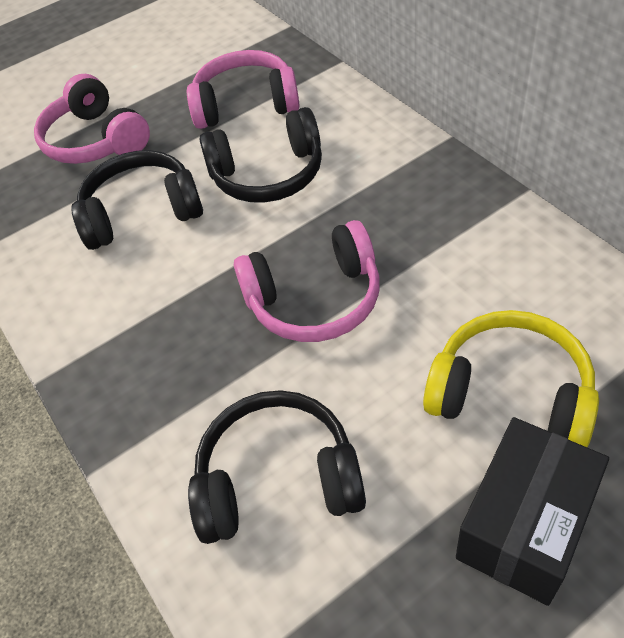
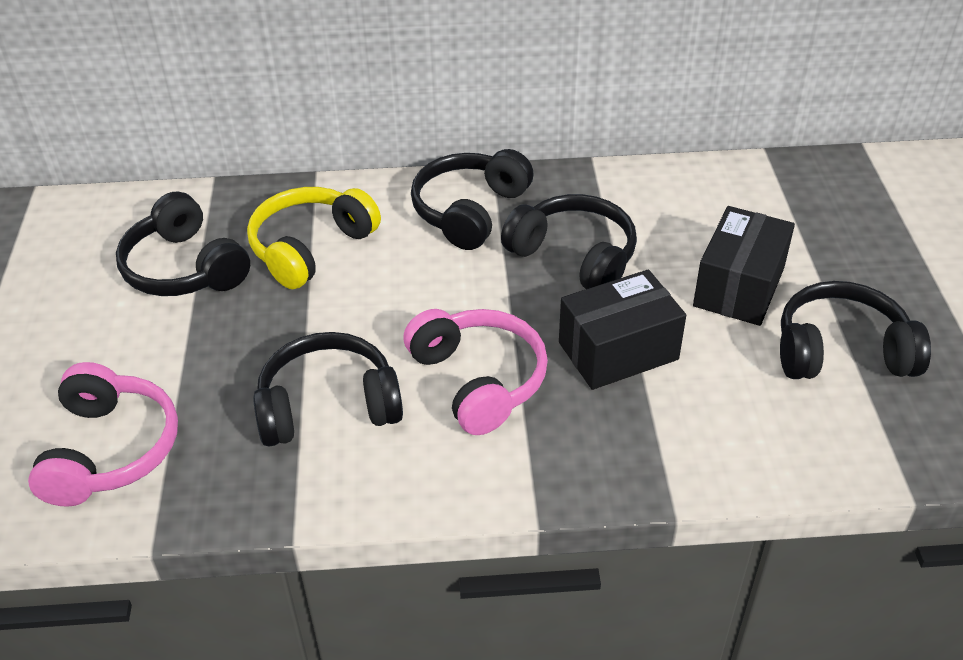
black box: [456,417,609,606] = 1 -> [559,270,686,390] [693,206,795,326] = 2
black headphones: [72,150,203,250] [188,390,366,544] [199,107,322,203] = 3 -> [116,192,250,296] [253,332,403,447] [411,149,534,250] [501,194,637,289] [780,281,931,379] = 5
pink headphones: [34,74,150,164] [187,50,300,129] [234,220,380,342] = 3 -> [28,362,178,507] [403,309,548,435] = 2

